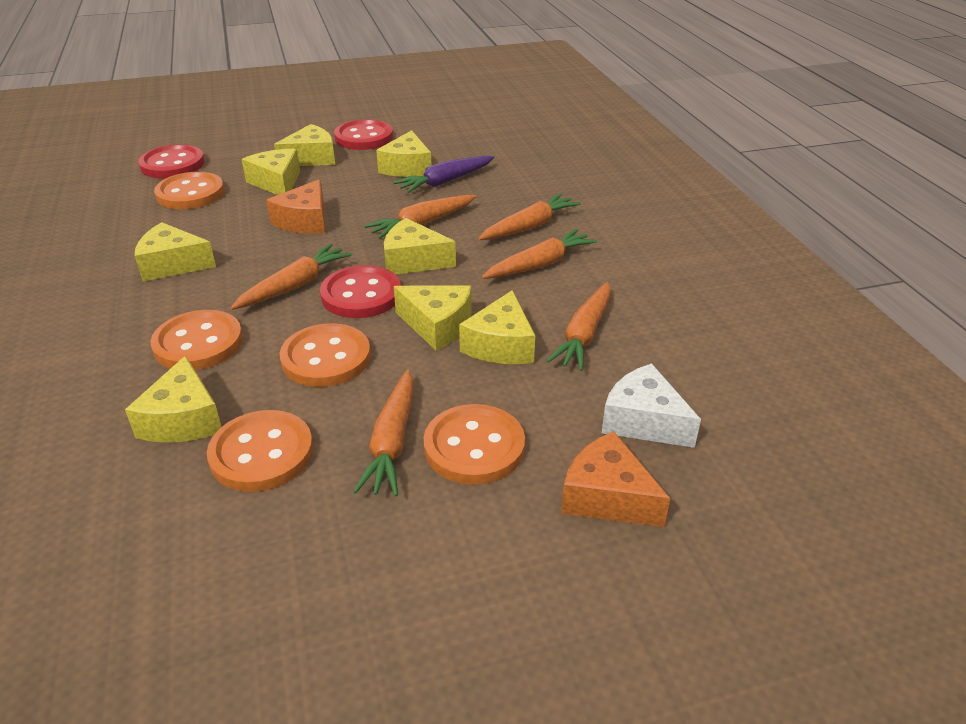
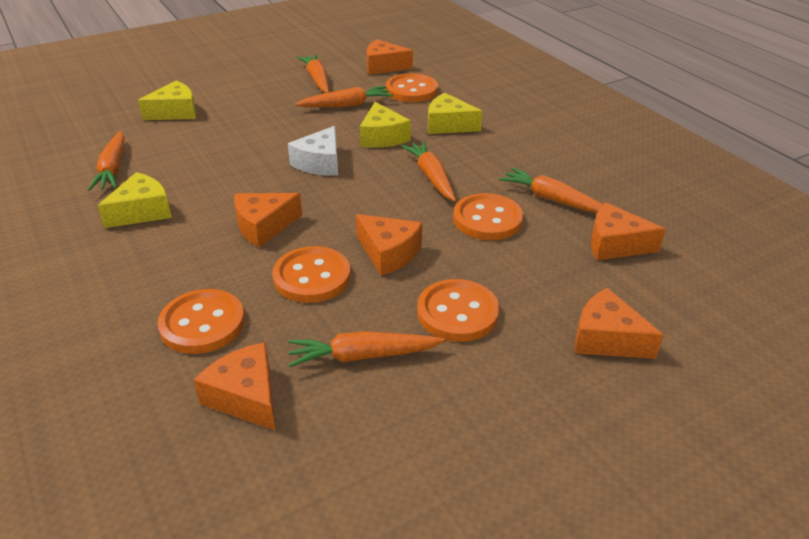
orange cheese: [266,179,325,234] [561,431,670,527] = 2 -> [194,342,276,431] [234,193,302,248] [356,214,422,276] [367,39,413,75] [575,288,664,359] [591,202,666,260] = 6
purple carrot: [393,156,494,193] = 1 -> none = 0
red button: [138,145,205,178] [320,265,401,318] [334,119,393,150] = 3 -> none = 0
yellow cheese: [125,355,222,443] [135,222,216,282] [242,149,300,195] [274,124,335,166] [376,130,432,177] [384,218,456,274] [394,285,472,351] [459,290,535,364] = 8 -> [97,172,172,228] [138,81,196,120] [360,102,411,148] [428,93,482,134] = 4

